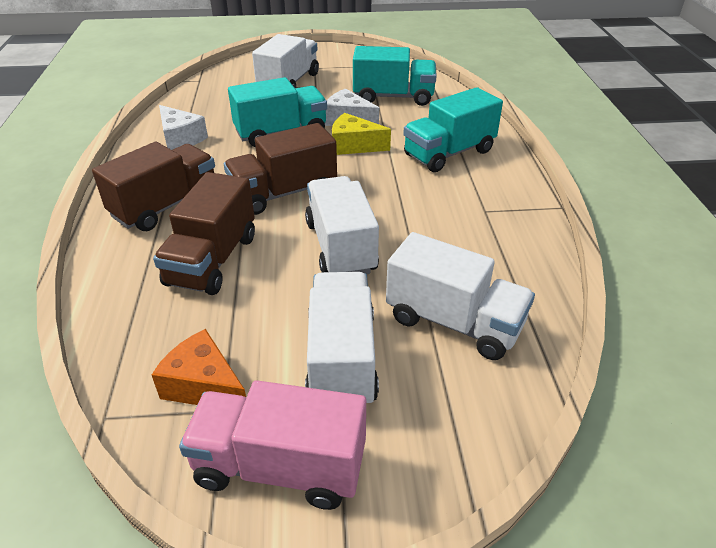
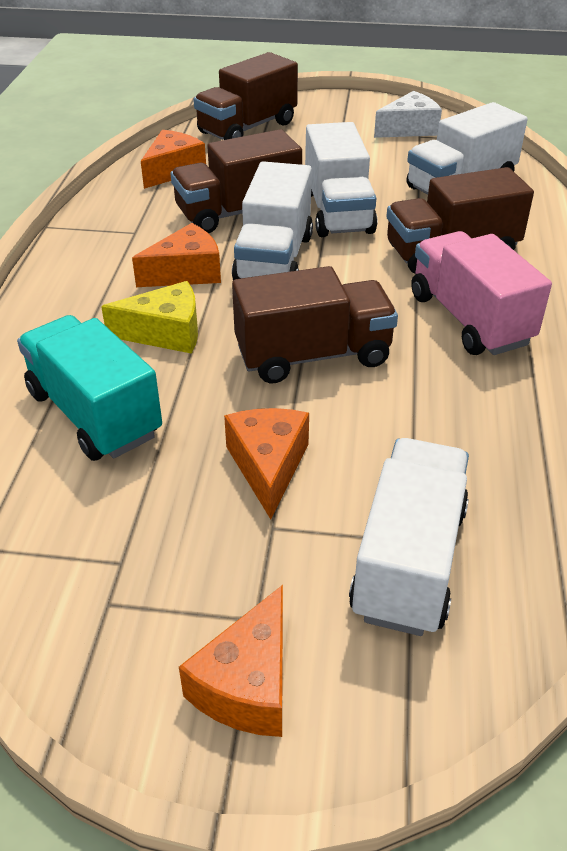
brown truck: [92,142,215,231] [153,172,255,295] [224,123,337,215] = 3 -> [170,129,302,233] [193,52,298,140] [232,266,398,383] [386,167,534,274] = 4
orange cheese: [152,329,246,405] = 1 -> [132,223,221,287] [141,130,206,189] [179,585,283,737] [224,408,309,519] = 4
turquoise truck: [228,77,327,147] [353,46,437,106] [403,87,503,172] = 3 -> [17,315,162,461] = 1
white cheese: [159,105,208,150] [325,89,379,126] = 2 -> [374,91,442,138] = 1

